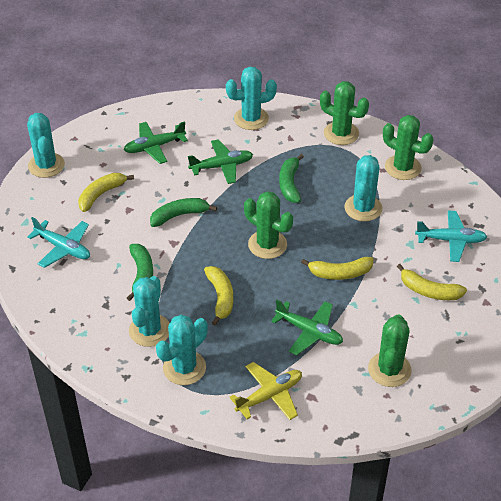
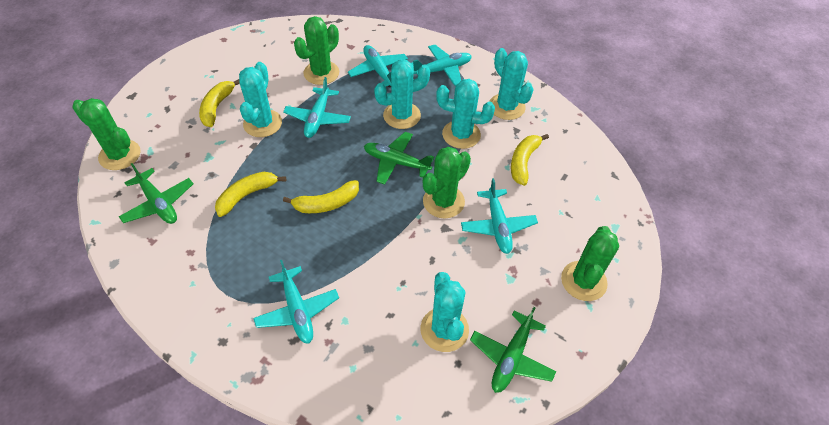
green banana: [127,244,153,301] [150,198,217,227] [279,154,304,203] = 3 -> none = 0
turquoise plane: [27,217,90,268] [415,210,487,262] = 2 -> [253,260,339,344] [283,77,351,138] [348,45,408,87] [411,45,472,86] [461,178,538,254] = 5
yellow plane: [229,362,302,420] = 1 -> none = 0

